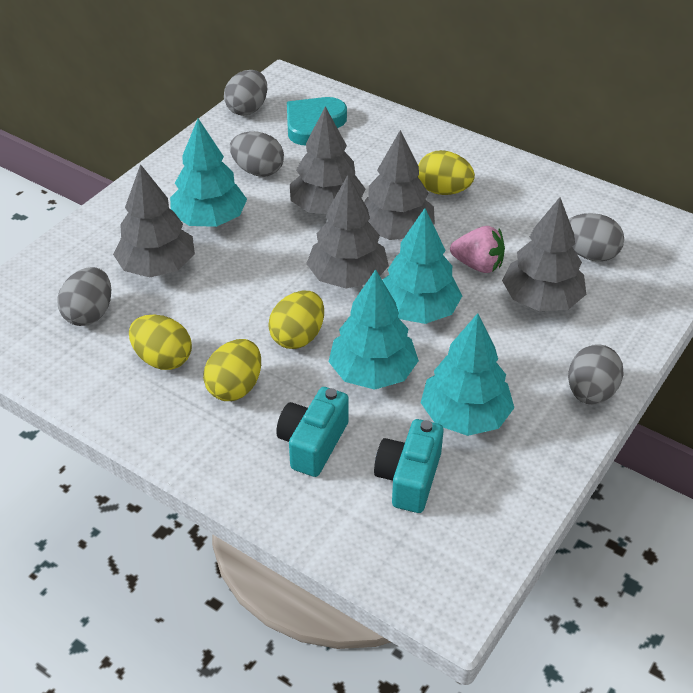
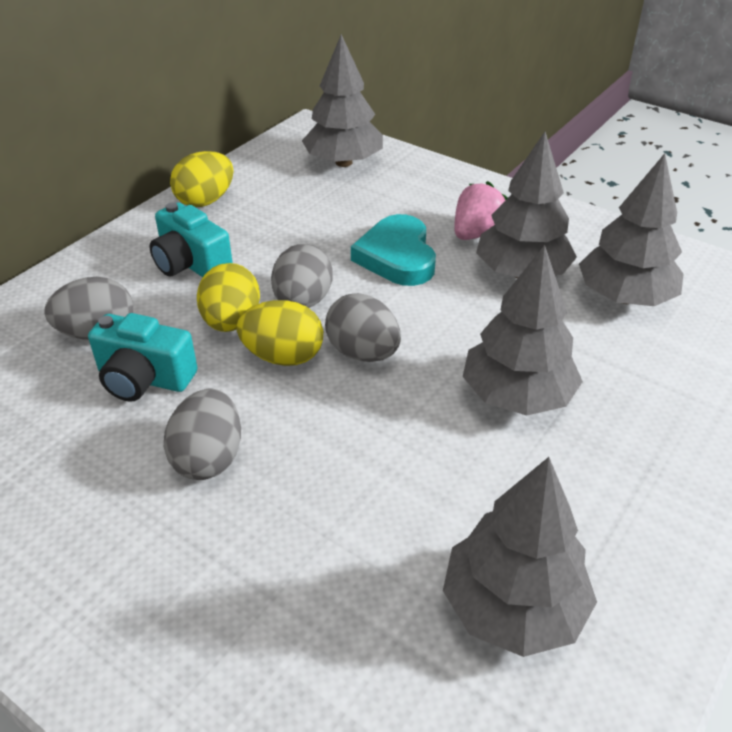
grey egg: [57,267,111,326] [224,70,267,116] [230,131,284,177] [568,344,623,405] [569,213,624,262] = 5 -> [44,277,133,340] [164,389,241,480] [271,244,332,308] [325,293,401,362] = 4
turquoise tree: [170,118,247,227] [328,269,419,390] [382,208,462,324] [421,313,514,436] = 4 -> none = 0
yellow egg: [129,315,192,370] [203,339,261,401] [268,290,324,349] [418,150,475,195] = 4 -> [170,151,234,207] [197,263,260,332] [237,300,323,366] = 3

